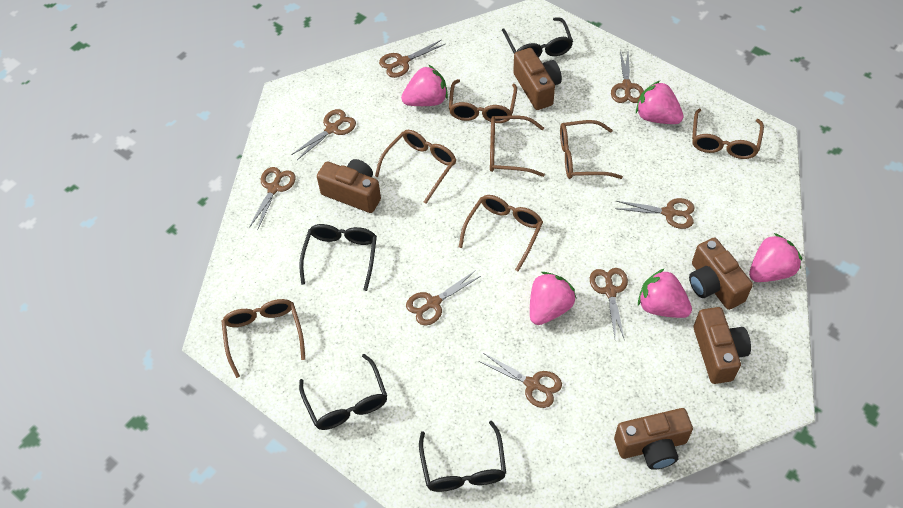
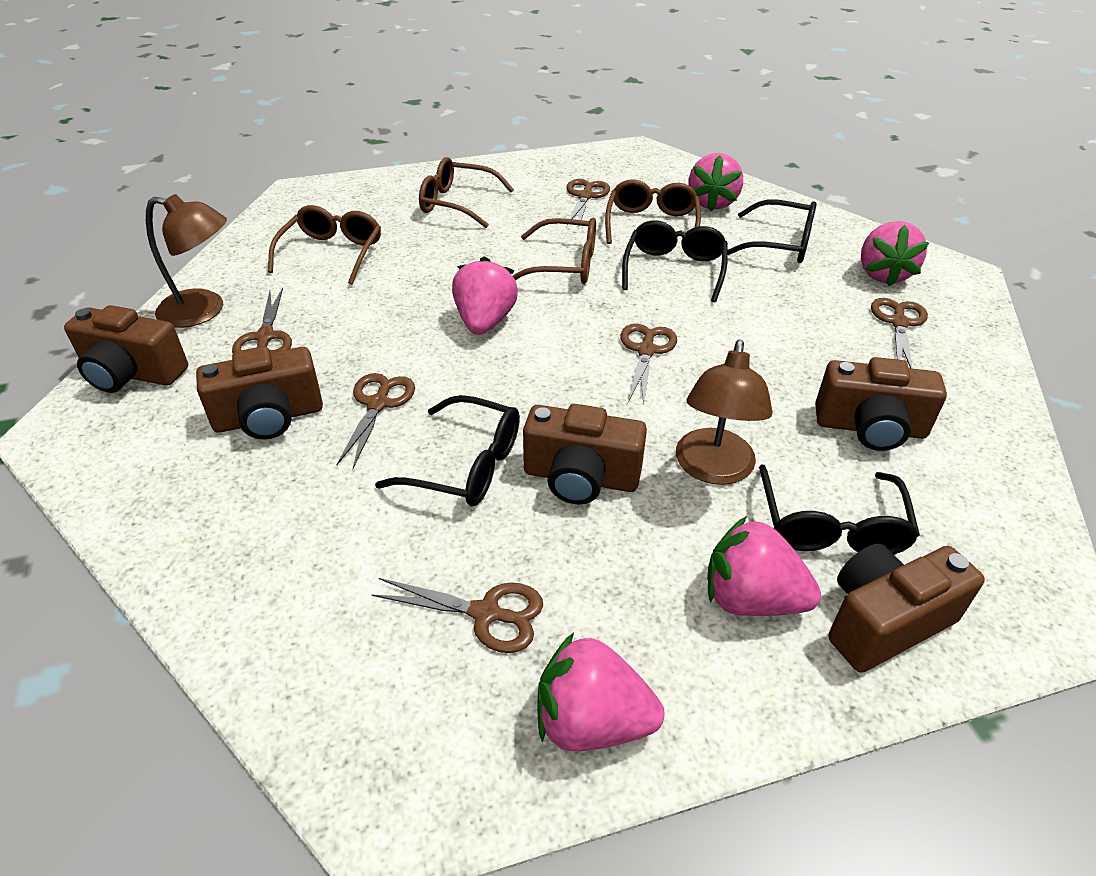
brown glasses: [221,299,305,378] [375,130,456,204] [449,79,517,123] [459,195,543,271] [490,116,545,177] [560,120,623,179] [692,109,764,159] = 7 -> [268,205,381,285] [419,157,514,228] [513,218,596,284] [605,179,701,244] = 4
brown lamp: none = 0 -> [146,194,227,328] [676,339,773,485] = 2
brown scissors: [249,167,296,231] [291,109,356,160] [379,40,445,78] [406,270,481,326] [479,353,562,408] [590,268,628,341] [611,51,644,103] [615,198,695,229] = 8 -> [232,288,292,353] [336,373,415,468] [371,578,543,653] [566,179,610,227] [621,324,677,406] [871,298,928,368] = 6

